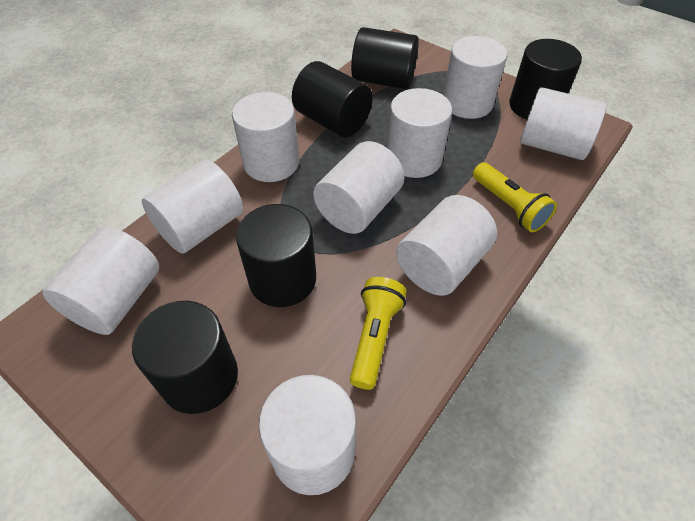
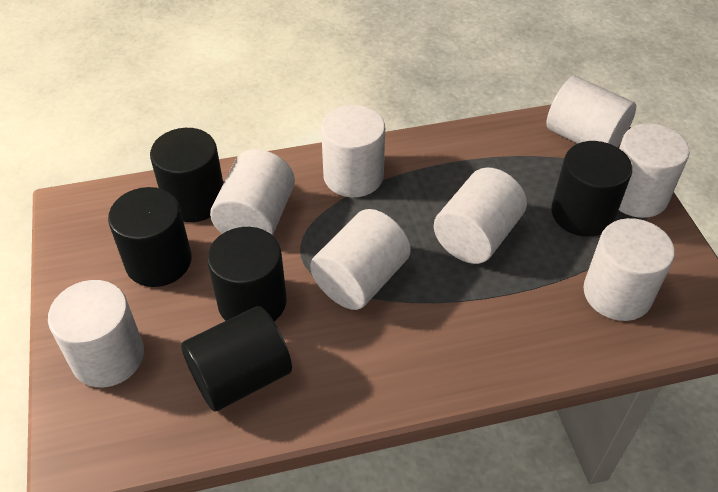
white cylinder: [42,227,160,335] [142,160,243,254] [232,92,299,182] [259,375,356,495] [313,141,404,234] [387,88,452,178] [396,195,497,296] [443,36,507,119] [520,87,606,160] = 9 -> [48,280,144,387] [210,149,295,236] [310,209,411,310] [321,105,385,197] [434,168,527,264] [546,76,636,148] [583,218,675,321] [619,123,690,218] = 8
yellow flashlight: [350,277,406,390] [473,162,557,232] = 2 -> none = 0

